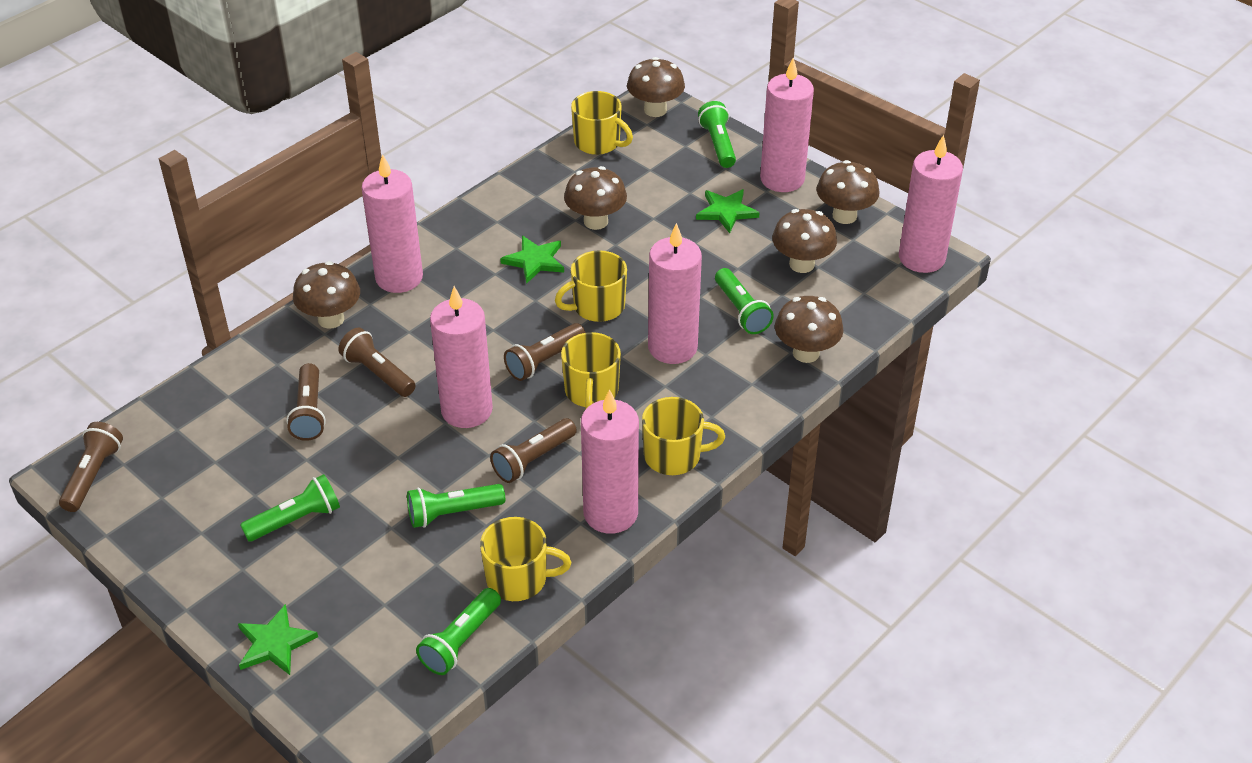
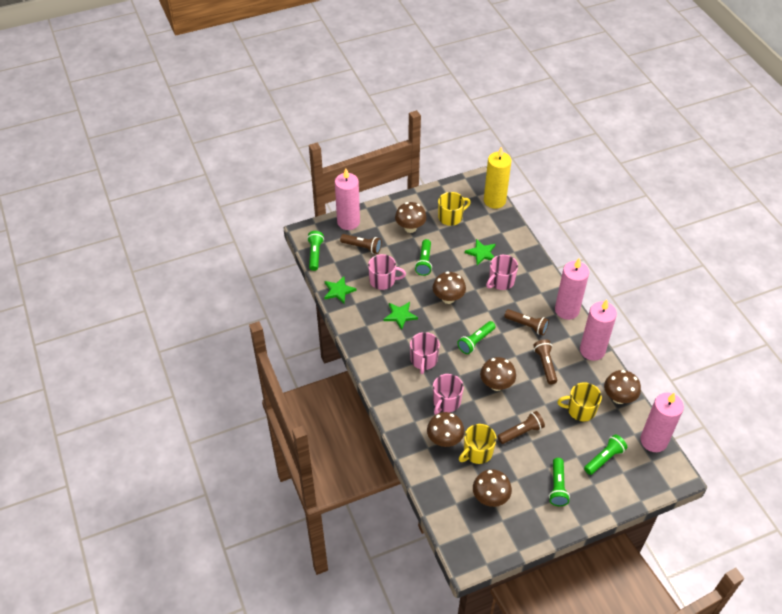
brown flashlight: [59,422,123,512] [286,363,326,441] [338,328,416,397] [490,418,577,483] [504,323,585,381] = 5 -> [340,234,382,254] [497,411,545,444] [504,309,549,335] [533,339,557,384] = 4
pink candle: [362,154,423,293] [430,286,493,428] [581,389,639,534] [648,223,702,364] [760,58,814,192] [899,135,963,273] = 6 -> [335,169,360,230] [555,258,589,320] [580,300,617,361] [640,393,684,452] = 4
pink mug: none = 0 -> [368,254,406,290] [410,332,440,374] [433,374,464,415] [486,255,518,290] = 4
yellow candle: none = 0 -> [484,147,512,209] = 1
yellow mug: [480,517,571,601] [555,250,627,322] [561,332,621,409] [571,91,633,155] [642,397,725,475] = 5 -> [438,192,471,226] [459,424,496,464] [557,382,602,421] = 3

